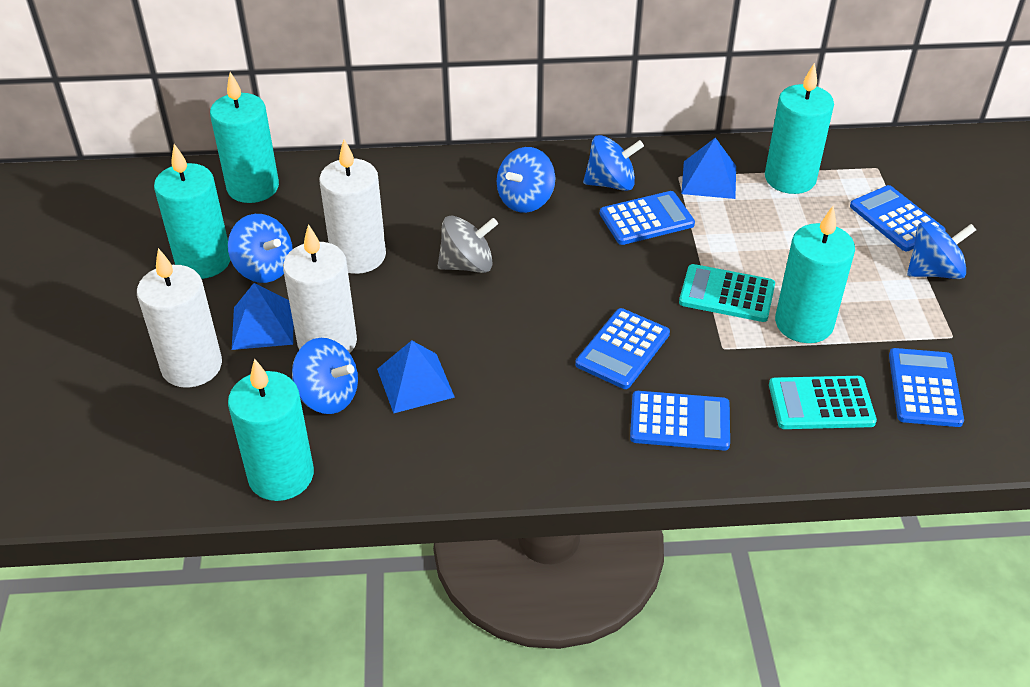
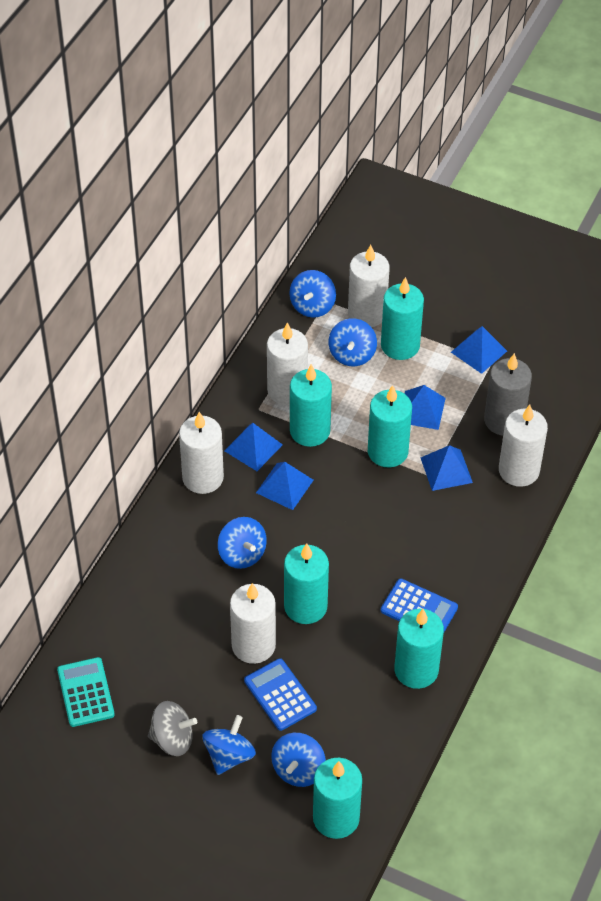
blue calculator: [575,308,670,389] [600,191,695,245] [630,391,730,450] [850,185,946,251] [889,348,964,427] = 5 -> [244,658,317,731] [381,579,458,632] = 2
blue pyramid: [232,283,293,350] [377,340,455,413] [681,138,736,199] = 3 -> [224,423,283,471] [256,462,314,510] [405,385,446,430] [421,445,473,491] [451,326,507,374] = 5
grey candle: none = 0 -> [484,353,532,436] = 1
turquoise calculator: [679,264,775,322] [769,376,877,429] = 2 -> [57,657,115,727] = 1
turquoise candle: [154,144,230,279] [210,72,279,203] [228,358,314,501] [765,63,834,194] [775,206,855,343] = 5 -> [284,543,329,624] [290,364,332,447] [313,758,362,839] [368,385,412,467] [381,277,424,360] [394,609,444,689] = 6
white candle: [137,248,222,388] [283,224,357,353] [319,139,386,274] = 3 -> [179,412,224,494] [230,583,276,664] [267,322,308,405] [348,245,390,327] [499,405,548,487] = 5

